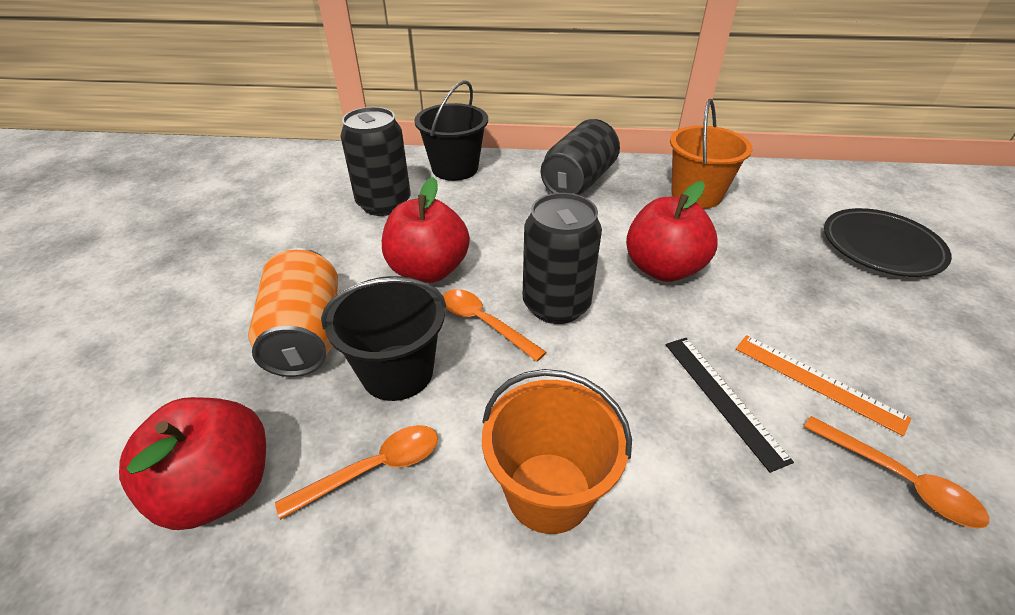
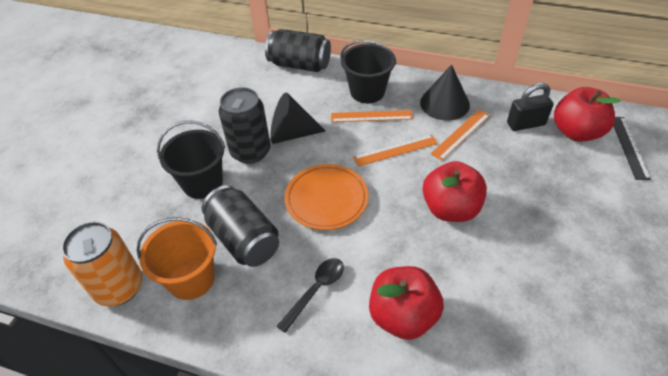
black cone: none = 0 -> [270,92,325,144] [420,65,470,120] = 2
black padlock: none = 0 -> [507,83,554,131] = 1
black plate: [824,208,952,277] = 1 -> none = 0
black spoon: none = 0 -> [276,258,344,333] = 1
orange bucket: [482,369,632,534] [670,99,752,209] = 2 -> [137,217,217,300] = 1
orange plate: none = 0 -> [284,164,368,230] = 1
orange ruler: [736,335,911,436] = 1 -> [331,110,413,122] [353,134,438,167] [431,110,490,161] = 3
orange spoon: [275,425,438,520] [443,289,546,362] [804,416,989,529] = 3 -> none = 0

